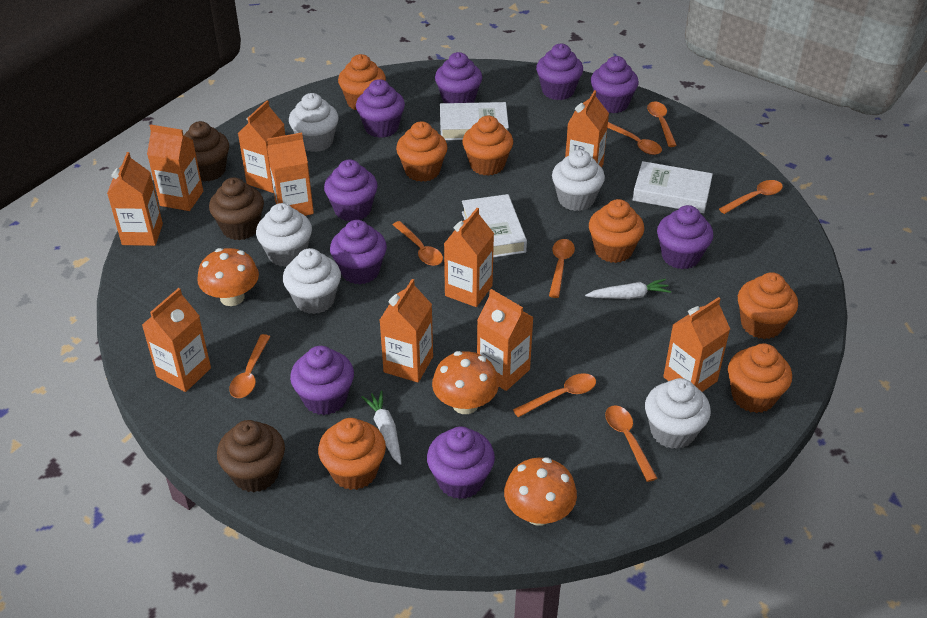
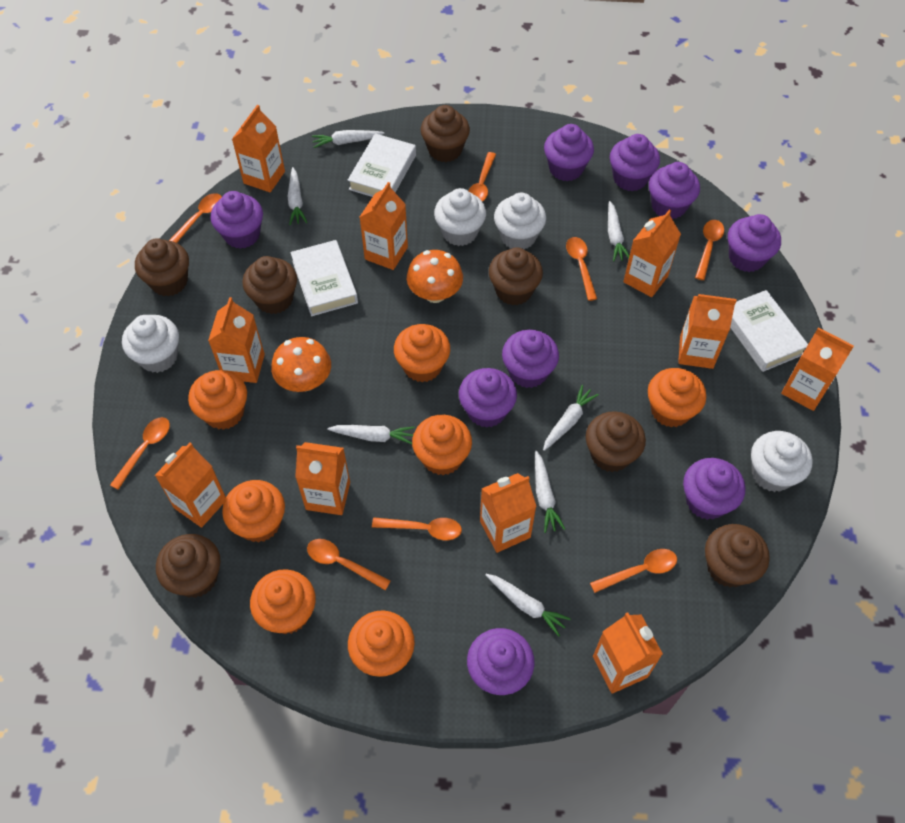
brown cupcake: [184,121,229,182] [209,177,264,240] [217,420,285,492] = 3 -> [135,238,189,296] [156,534,221,598] [242,256,297,314] [421,105,470,162] [489,247,543,305] [586,411,646,472] [705,524,770,587] = 7
orange mushroom: [197,248,259,306] [432,351,499,414] [504,457,577,526] = 3 -> [271,337,331,392] [407,250,463,303] = 2
white carrot: [361,391,402,465] [585,279,671,299] = 2 -> [287,167,307,225] [312,130,384,148] [327,425,415,444] [485,574,571,637] [535,451,565,533] [543,385,599,451] [608,201,629,261] = 7
white cupcake: [256,203,312,267] [283,248,341,314] [289,93,339,152] [552,150,605,211] [645,378,711,449] = 5 -> [122,315,179,373] [434,188,486,246] [494,193,546,249] [751,431,813,492] = 4

